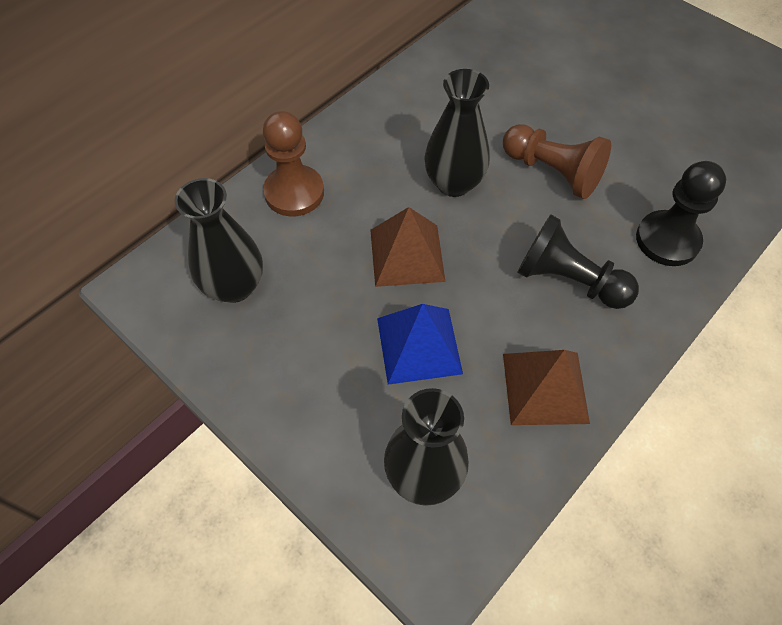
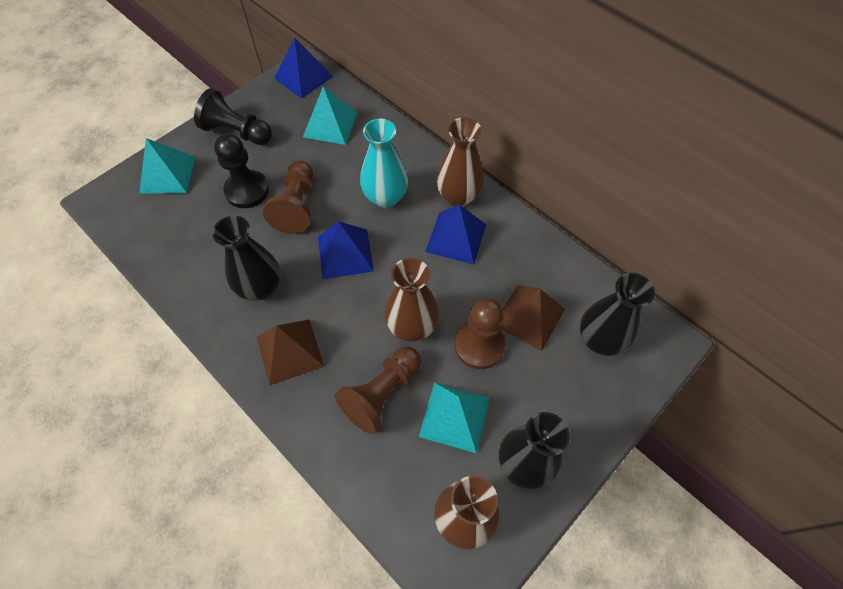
blue pyramid: [377,304,463,385] = 1 -> [274,37,333,98] [318,221,374,279] [425,205,486,265] = 3
brown pawn: [263,111,324,216] [503,124,611,199] = 2 -> [263,160,313,234] [335,347,422,434] [454,298,506,369] = 3
brown vase: none = 0 -> [384,258,439,341] [434,475,499,549] [436,117,484,206] = 3
turquoise pyramid: none = 0 -> [139,138,195,193] [303,86,357,145] [419,382,490,453] = 3
turquoise vase: none = 0 -> [360,119,408,208] = 1

